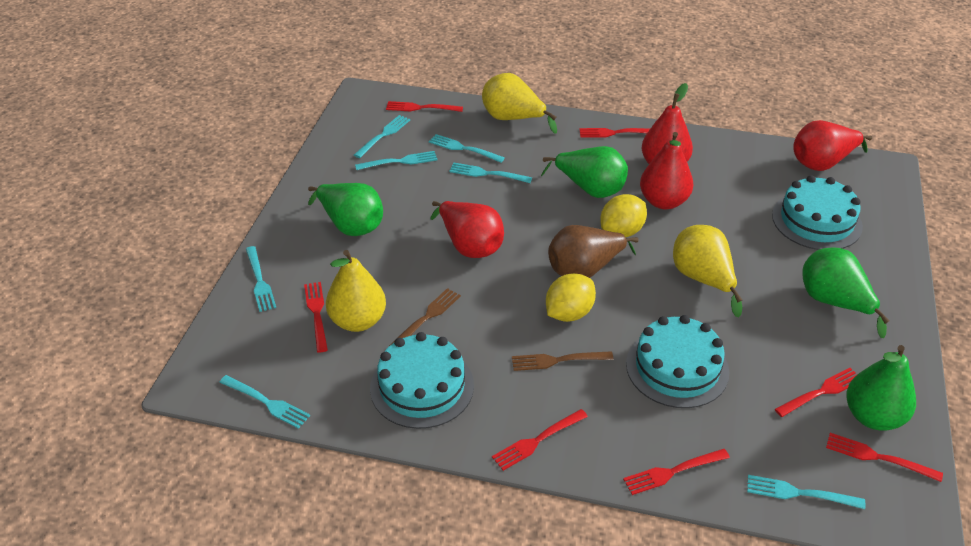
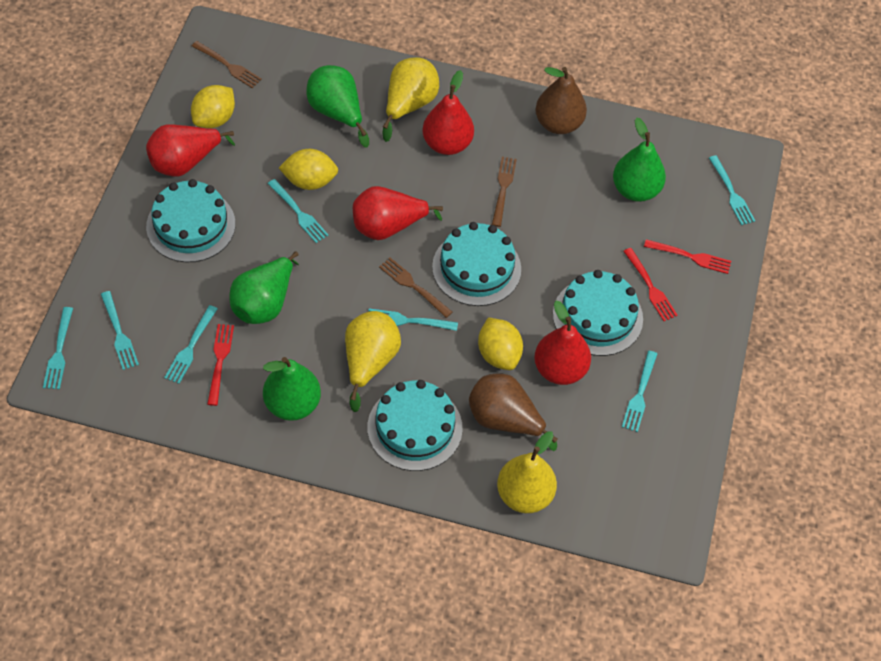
brown fork: [389,288,461,346] [512,351,613,371] = 2 -> [192,41,262,88] [379,258,452,318] [492,157,517,227] = 3
brown pear: [548,225,639,278] = 1 -> [469,374,558,451] [535,67,587,134] = 2
red fork: [304,282,328,353] [386,101,463,112] [492,409,588,471] [579,128,650,138] [623,449,730,495] [775,368,858,417] [826,433,943,482] = 7 -> [207,324,234,406] [623,248,678,321] [644,239,731,274] = 3
turquoise cake: [370,332,474,429] [626,315,729,408] [772,175,863,250] = 3 -> [146,179,235,263] [368,380,463,471] [432,222,521,306] [553,270,643,356] = 4
yellow lemon: [546,273,596,322] [600,194,647,237] = 2 -> [191,85,235,128] [279,149,338,190] [478,318,523,370] = 3

